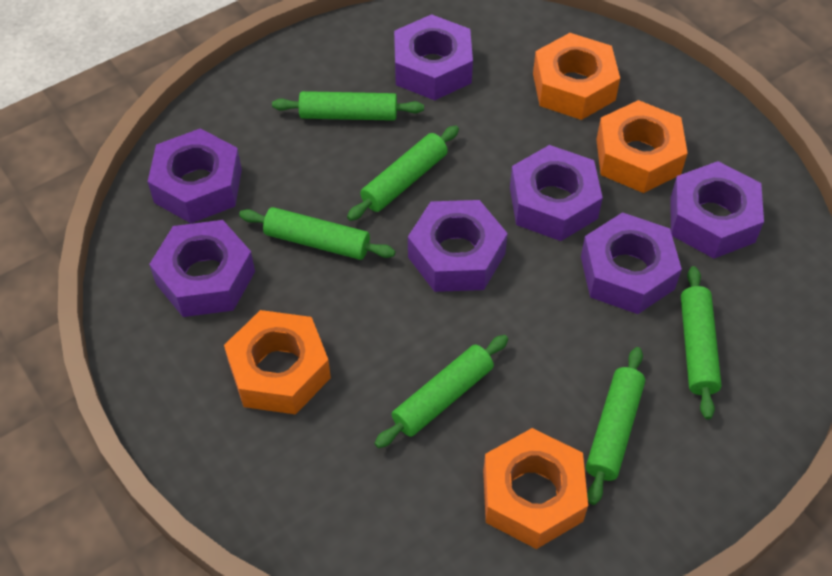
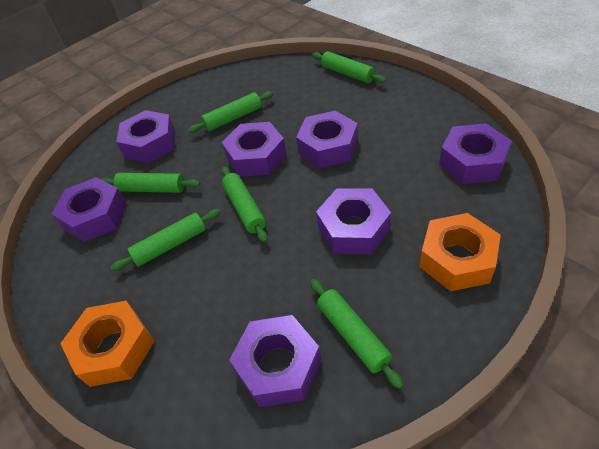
orange nut: [224,310,331,415] [483,428,588,549] [533,33,620,120] [596,100,688,193] = 4 -> [60,301,154,387] [419,213,501,291] = 2

